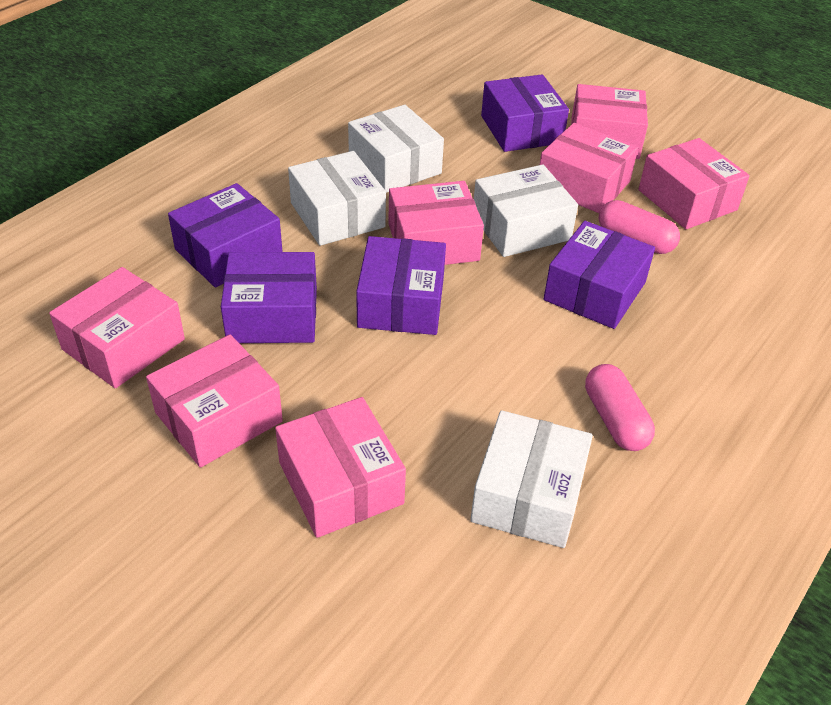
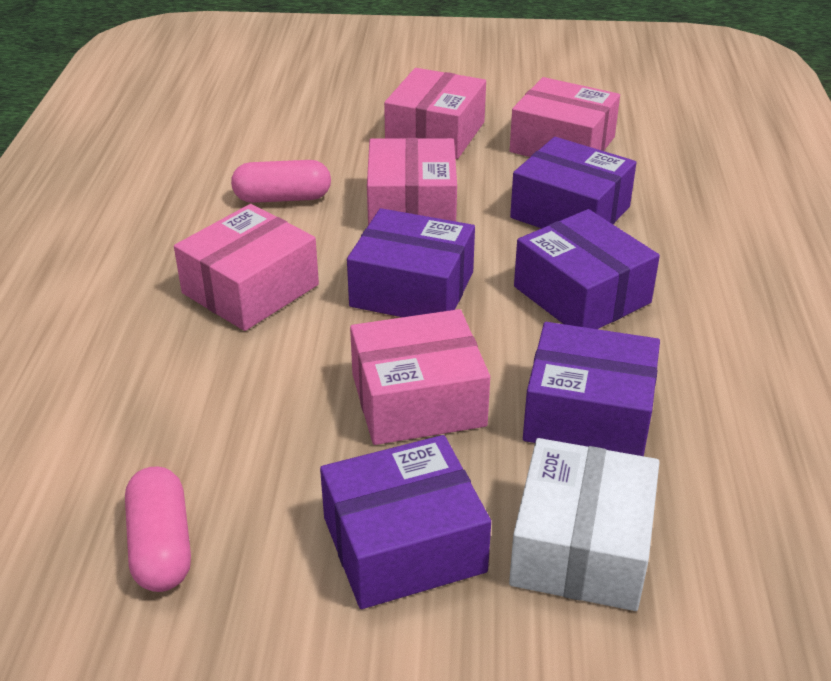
pink box: [49,267,185,388] [146,335,283,468] [275,397,406,538] [388,181,484,265] [540,123,638,213] [571,84,648,159] [638,138,750,229] = 7 -> [174,204,319,331] [350,309,490,445] [367,138,457,225] [384,68,486,159] [510,77,620,157] = 5
white box: [288,151,386,246] [348,105,444,193] [470,410,593,548] [474,165,578,257] = 4 -> [509,438,660,611] = 1

